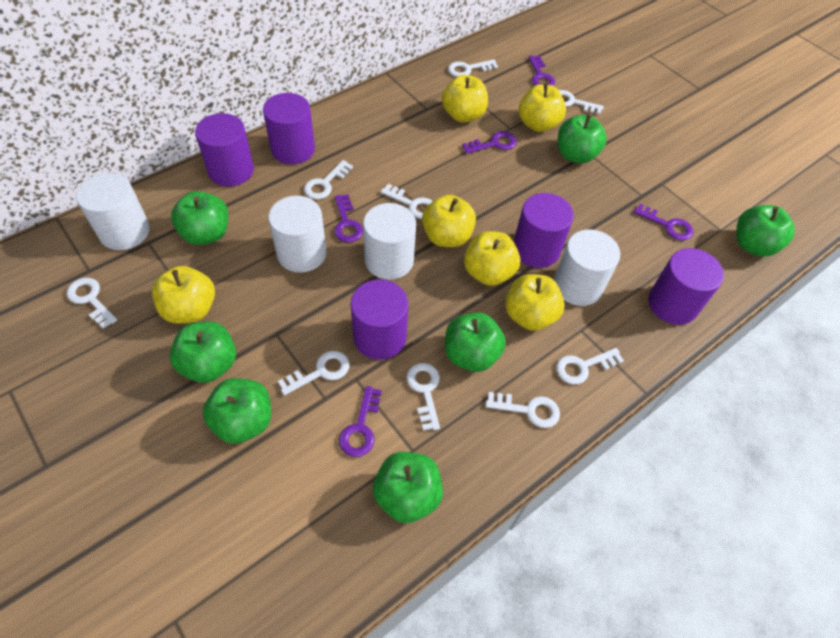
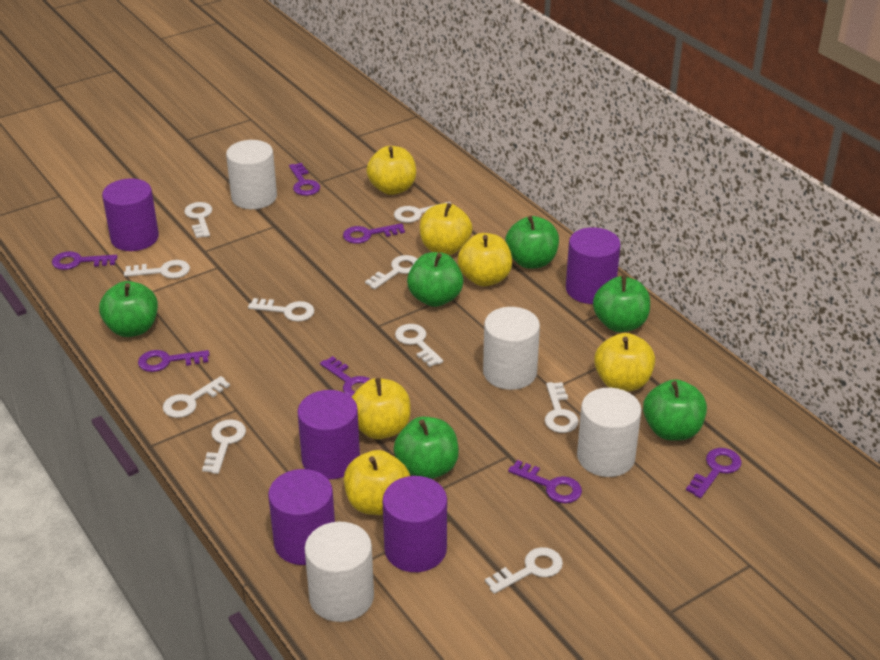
green apple: [170,321,236,383] [171,191,229,245] [203,378,271,444] [373,452,443,523] [445,313,506,372] [558,114,607,164] [736,205,795,257] = 7 -> [99,281,158,337] [394,417,459,479] [407,252,463,307] [505,216,559,269] [593,275,650,332] [643,379,707,441] = 6
purple key: [334,194,363,243] [339,386,382,457] [462,131,517,154] [529,55,555,86] [634,204,693,240] = 5 -> [52,251,118,270] [138,350,209,372] [289,163,320,196] [320,356,370,397] [343,223,405,244] [508,460,582,503] [686,448,742,498] = 7
white key: [67,278,117,329] [278,351,349,396] [304,160,353,199] [380,184,433,219] [406,363,440,431] [448,59,498,77] [485,392,560,428] [556,348,624,384] [559,90,604,115] = 9 -> [124,260,190,279] [163,376,230,418] [184,202,212,238] [202,420,246,474] [248,298,314,322] [365,255,417,289] [394,202,452,223] [395,324,443,367] [485,547,563,594] [545,382,579,433] = 10

